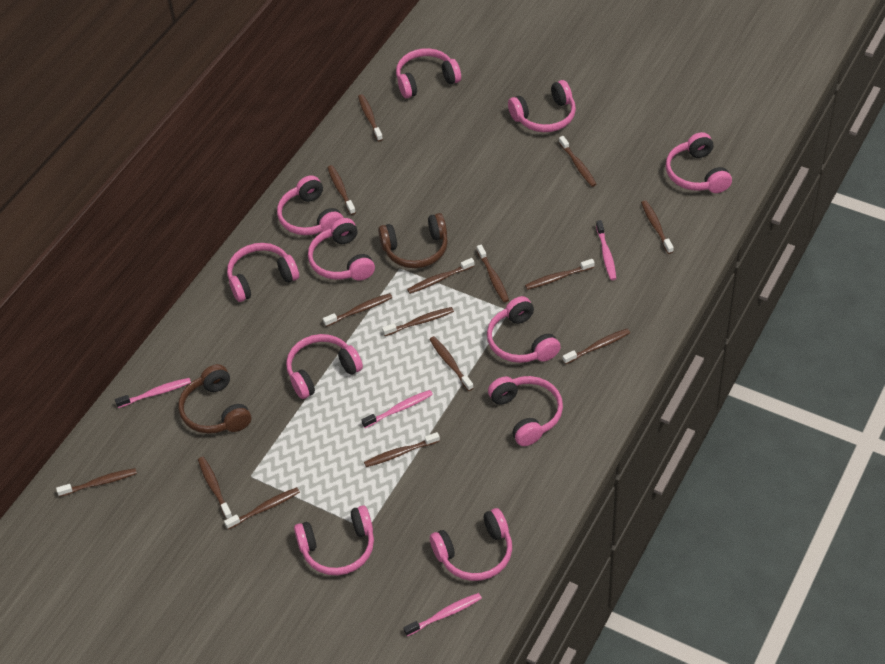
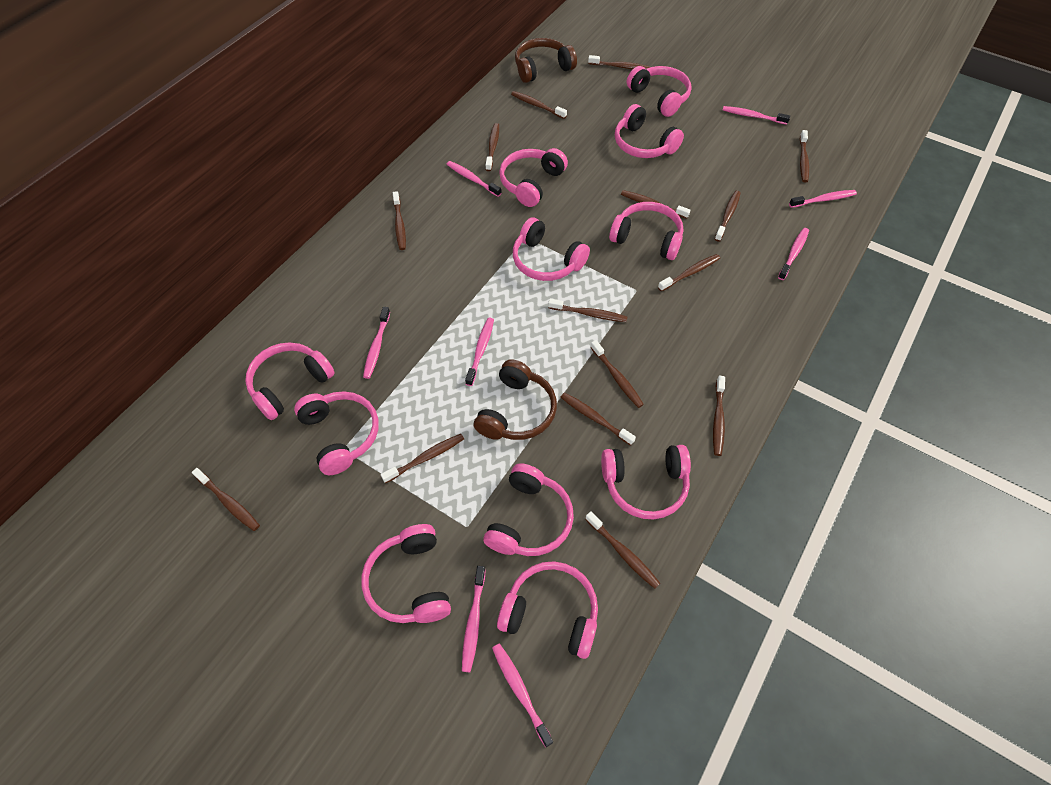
pink toothbrush: [115,378,191,408] [362,390,433,428] [403,593,482,636] [596,220,616,280] = 4 -> [363,307,390,379] [447,161,501,197] [462,566,485,672] [465,318,494,386] [492,643,553,747] [723,106,790,125] [778,228,809,280] [789,190,857,208] = 8

